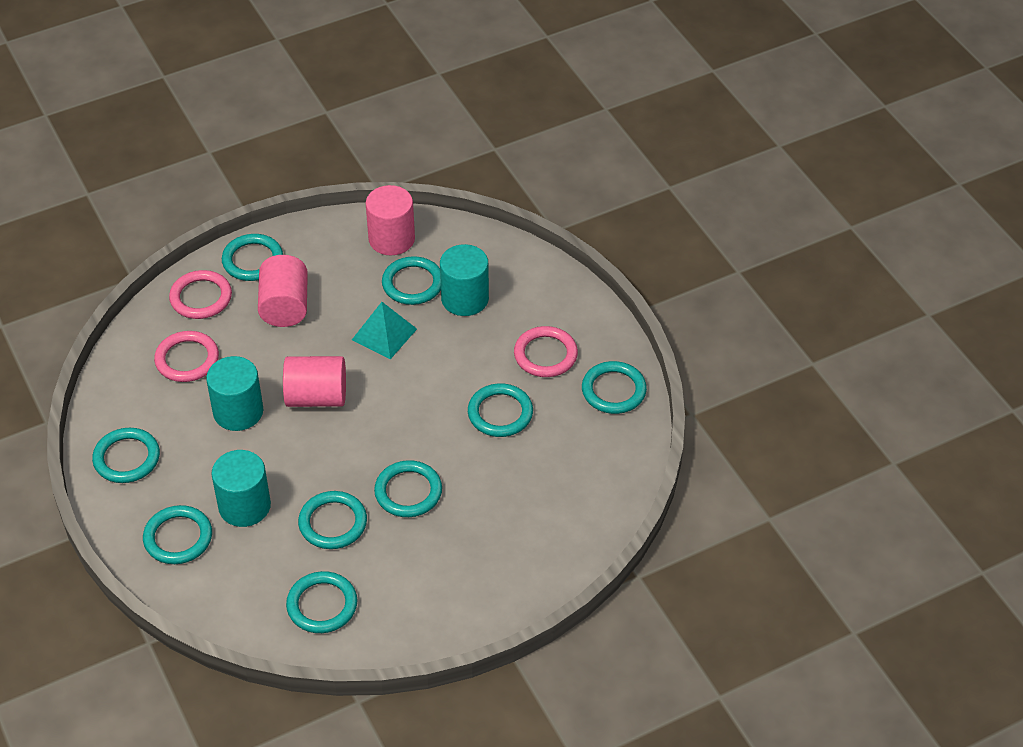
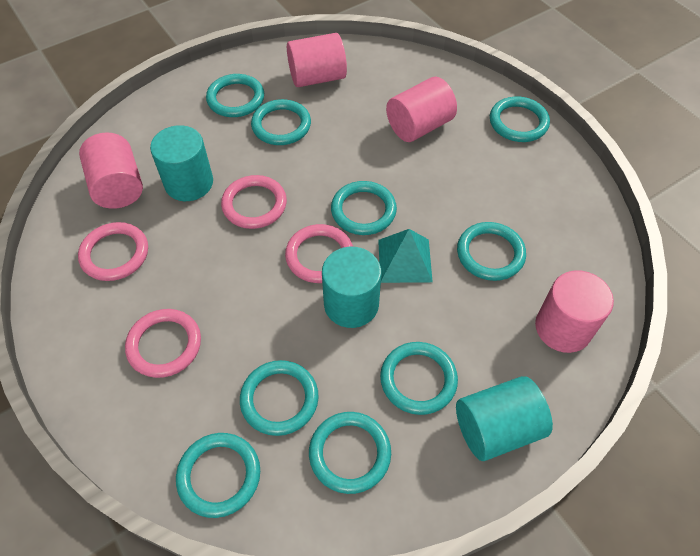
pink cylinder: [258,255,308,327] [283,356,346,407] [366,185,415,255] = 3 -> [79,133,143,209] [287,33,347,87] [386,77,457,142] [535,270,614,353] = 4
pink ring: [154,331,219,382] [169,270,232,319] [514,326,578,377] = 3 -> [78,222,148,281] [125,309,201,378] [221,175,287,229] [285,224,353,283] = 4

